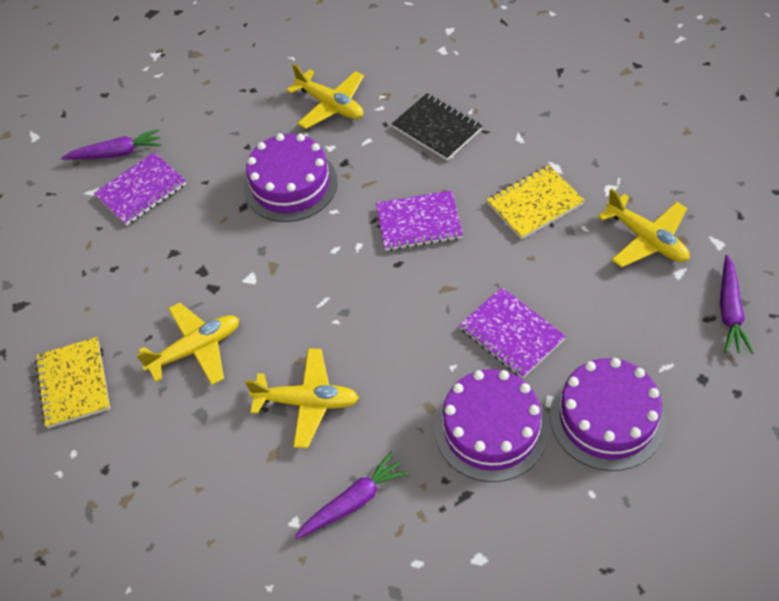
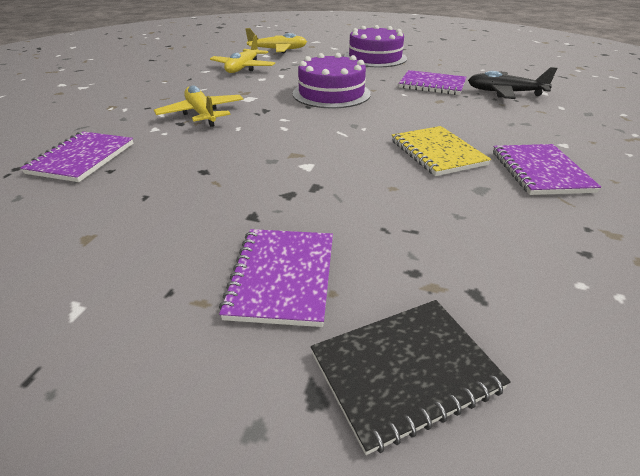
black plane: none = 0 -> [468,67,557,99] = 1
purple cake: [244,133,338,222] [435,369,549,482] [550,358,666,471] = 3 -> [292,53,371,108] [344,25,407,67] = 2
purple carrot: [61,129,161,160] [295,452,409,539] [720,255,754,354] = 3 -> none = 0
purple notebook: [94,152,186,226] [376,190,463,251] [459,287,566,379] = 3 -> [20,131,134,182] [219,229,333,327] [399,70,466,95] [493,144,601,195] = 4
yellow notebook: [35,337,110,428] [487,165,585,240] = 2 -> [392,126,491,176] = 1
yellow plane: [136,302,239,385] [245,348,359,448] [287,64,364,129] [598,188,690,268] = 4 -> [154,86,244,127] [210,35,275,73] [245,28,307,53] = 3

